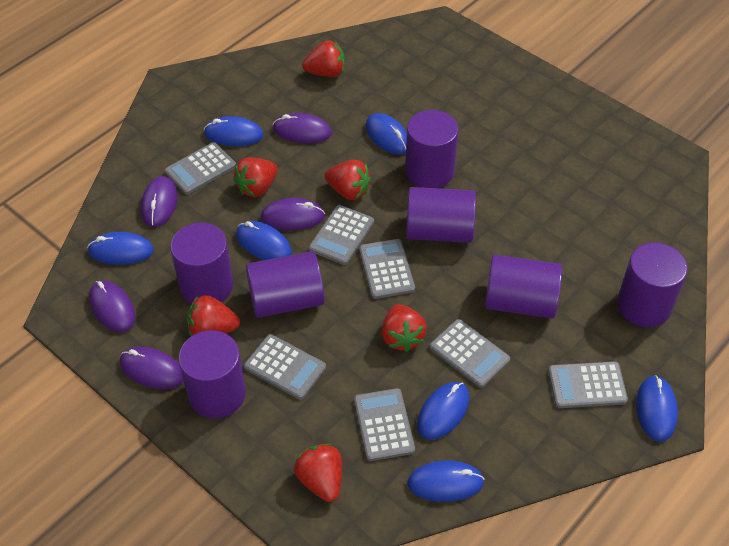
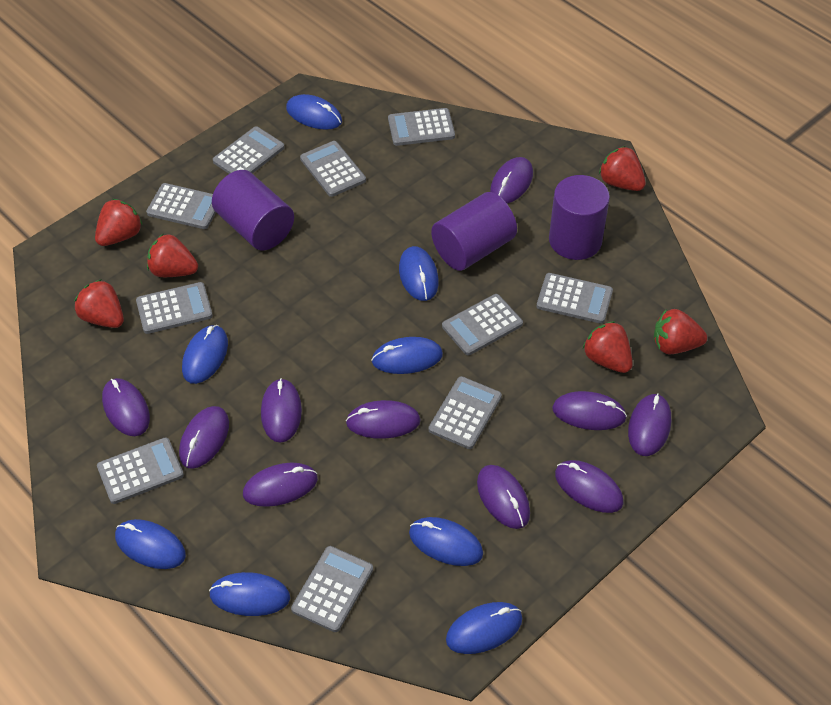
blue mouse: [87,232,154,265] [204,116,264,146] [236,221,292,260] [366,113,407,155] [407,461,485,502] [417,382,469,440] [636,375,678,442] = 7 -> [115,519,186,569] [182,325,228,384] [209,572,290,616] [286,94,342,130] [371,337,443,374] [399,246,439,301] [409,517,483,566] [446,602,522,654] = 8
grey calculator: [165,142,236,195] [244,334,326,400] [309,205,374,265] [354,388,415,461] [359,239,415,299] [429,319,510,388] [548,361,628,408] = 7 -> [97,437,184,504] [136,282,213,334] [146,183,216,229] [213,126,285,174] [291,546,373,632] [300,141,366,197] [388,108,455,146] [429,376,502,449] [442,294,523,355] [536,273,613,324] = 10
purple cylinder: [170,223,233,304] [178,330,246,419] [246,251,325,318] [405,110,458,188] [406,187,476,243] [485,255,562,318] [617,242,688,327] = 7 -> [212,170,294,250] [431,192,517,271] [549,175,610,260] = 3
purple mouse: [89,280,136,332] [120,347,183,389] [141,176,178,227] [261,198,325,230] [273,113,332,143] = 5 -> [102,378,150,436] [179,406,229,469] [243,463,318,507] [261,378,302,443] [346,400,421,439] [477,465,530,529] [490,157,533,204] [552,391,627,430] [555,460,623,513] [628,393,671,456] = 10

